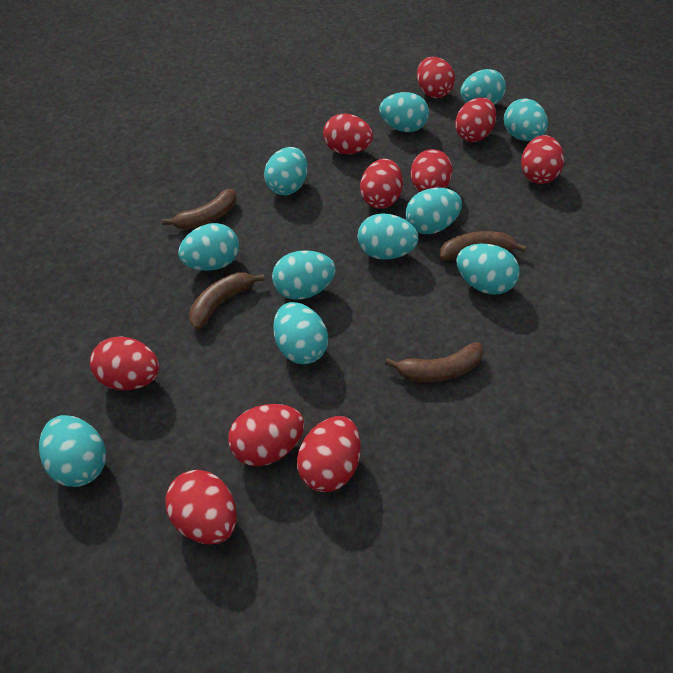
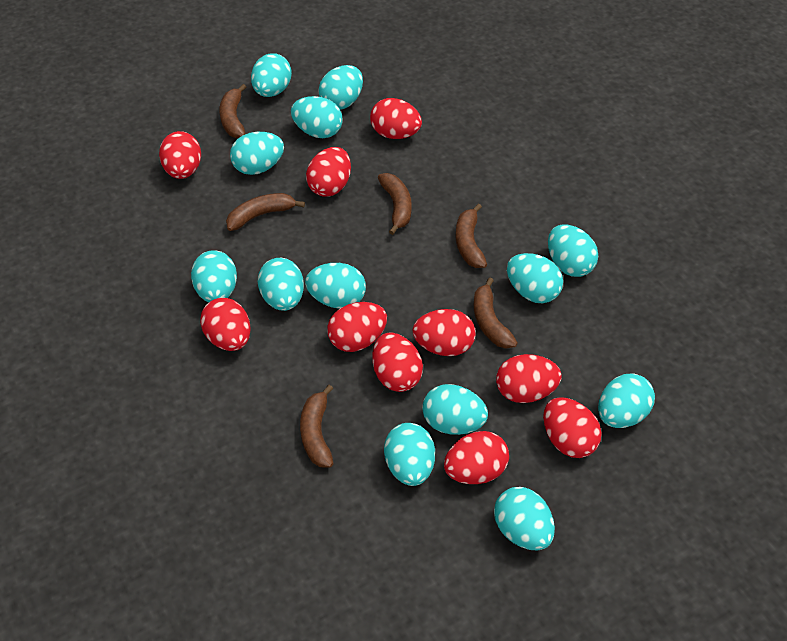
brown banana: [162,189,237,230] [189,272,265,330] [385,342,484,383] [440,231,527,261] = 4 -> [219,84,246,138] [226,193,305,231] [300,385,334,468] [378,173,412,235] [455,203,487,268] [474,277,518,349] = 6
turquoise egg: [39,415,106,487] [178,223,239,271] [264,147,308,195] [272,250,336,300] [273,302,328,364] [358,213,418,260] [379,92,429,132] [406,188,462,234] [456,244,519,295] [460,69,506,105] [504,98,548,141] = 11 -> [191,250,237,302] [230,132,284,175] [251,53,292,97] [258,258,304,311] [291,96,343,138] [305,263,366,309] [318,65,363,110] [384,423,435,486] [422,384,488,435] [494,487,555,550] [507,253,563,303] [548,224,598,277] [598,374,655,428] = 13

